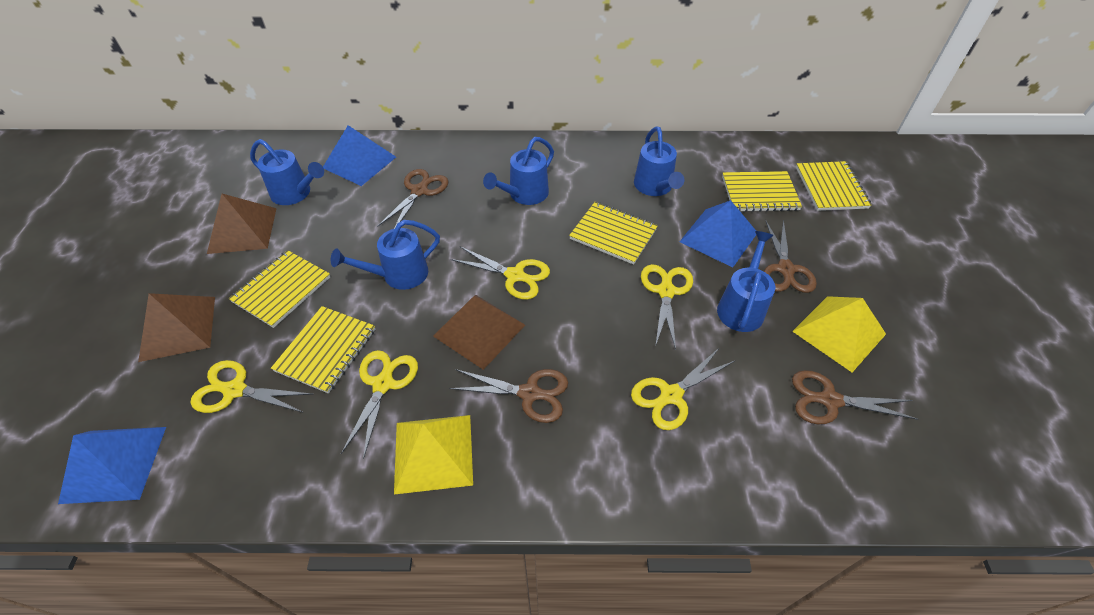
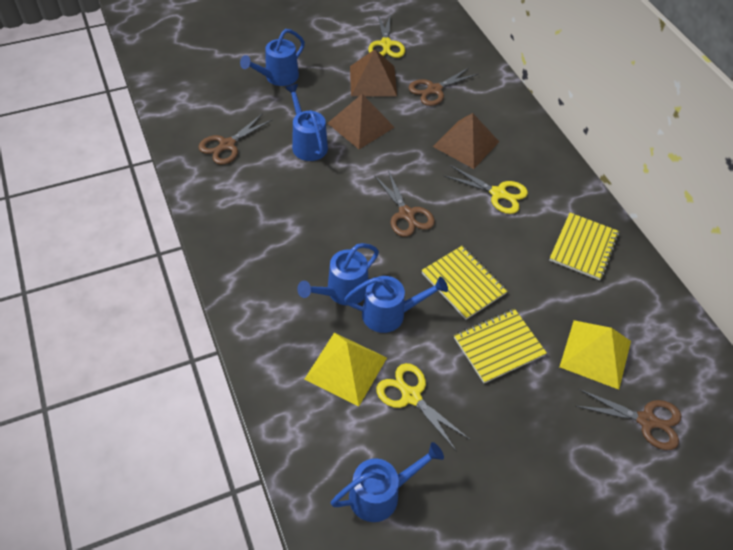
blue pyramid: [58,427,166,504] [323,125,396,186] [680,200,756,267] = 3 -> none = 0
yellow notebook: [229,250,330,328] [271,306,376,393] [569,202,658,265] [722,171,802,212] [796,161,872,211] = 5 -> [421,245,508,320] [454,309,547,383] [549,213,619,280] = 3
yellow scissors: [190,360,312,413] [341,350,418,459] [451,246,550,300] [631,347,736,430] [641,264,693,350] = 5 -> [368,13,405,58] [376,363,470,452] [443,165,528,214] = 3

